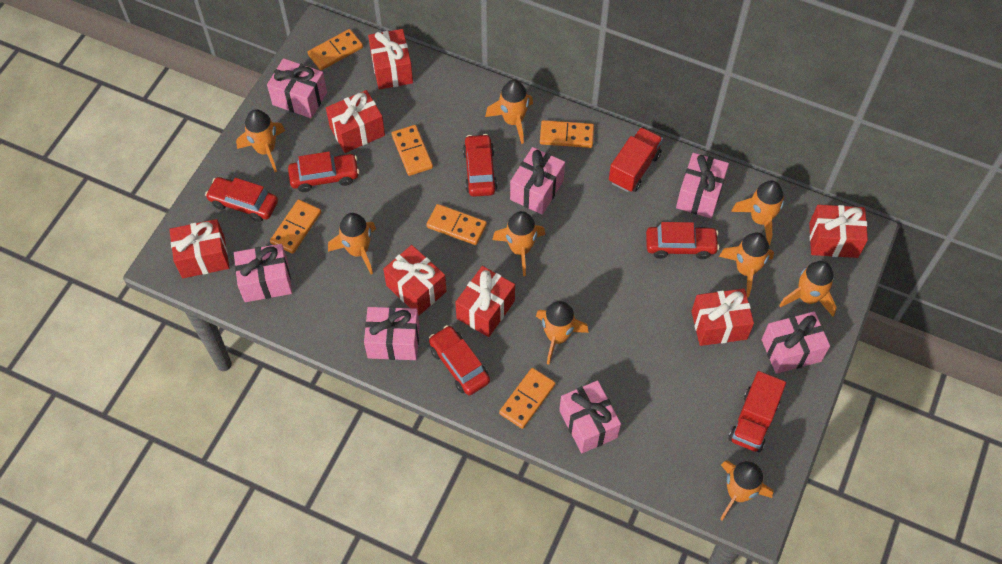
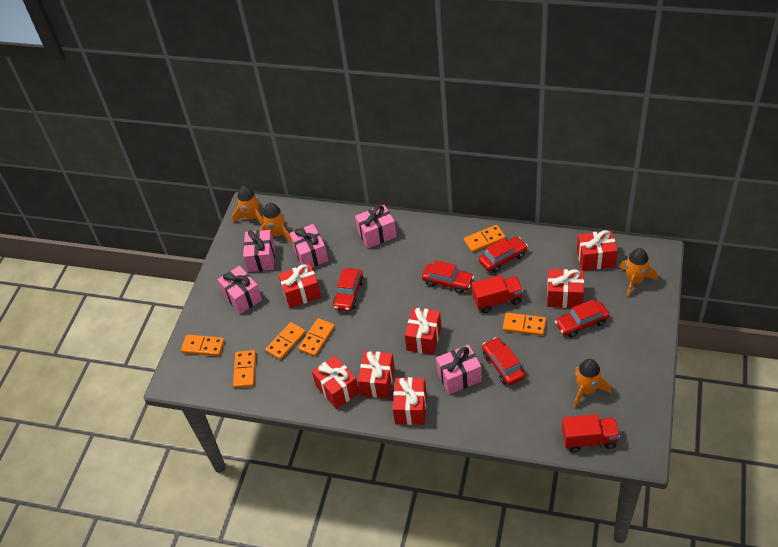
orange rocket: [236,109,285,172] [328,213,376,275] [485,80,533,144] [492,211,545,276] [536,301,589,365] [719,233,774,297] [720,460,773,521] [731,180,784,245] [779,261,837,317] = 9 -> [232,186,264,225] [260,203,292,243] [574,359,611,408] [620,248,657,297] = 4
pink gift: [234,244,292,302] [267,58,327,118] [364,307,420,360] [510,147,565,215] [559,380,621,453] [676,153,729,219] [761,311,830,374] = 7 -> [218,266,262,314] [243,230,275,272] [290,224,328,267] [355,205,397,248] [436,345,482,394] = 5

